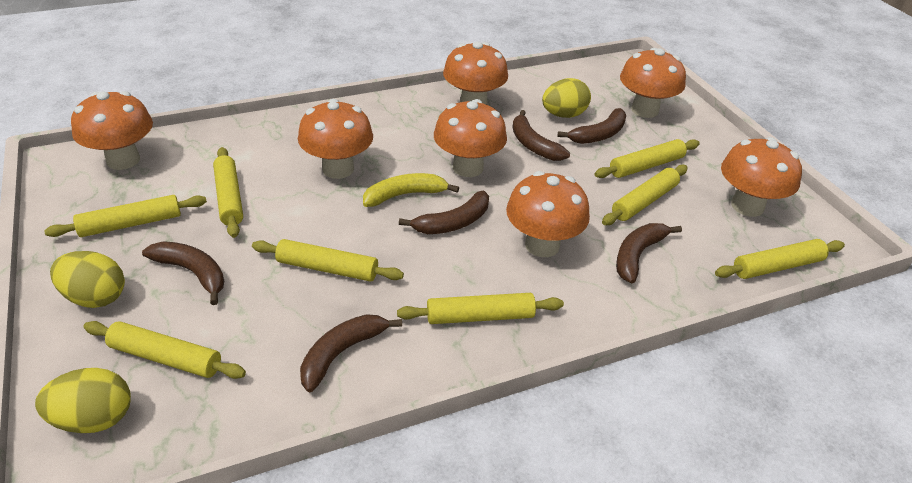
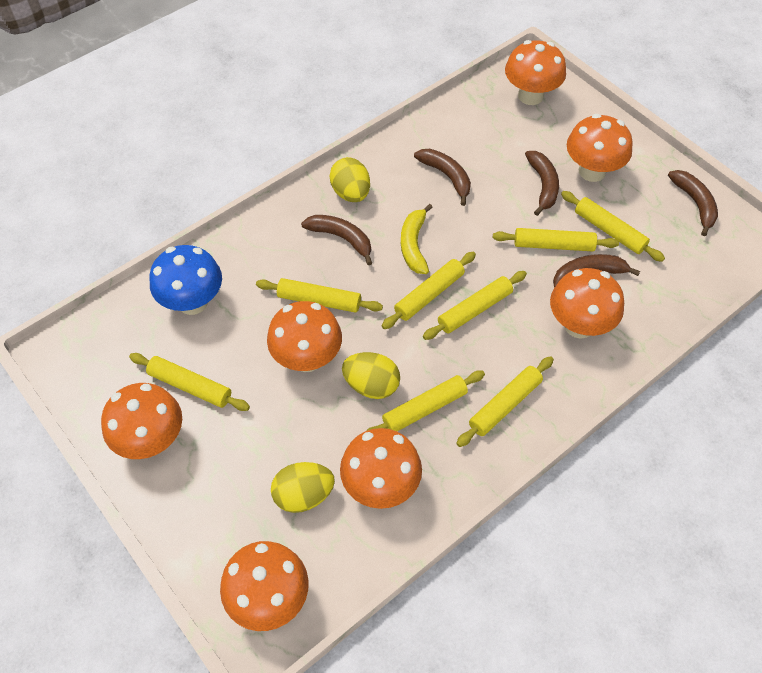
blue mushroom: none = 0 -> [149,245,222,315] = 1
brown banana: [142,241,224,305] [300,314,402,392] [399,191,489,234] [512,110,570,161] [558,108,626,144] [616,223,682,283] = 6 -> [301,215,372,265] [414,149,471,206] [525,151,559,216] [553,254,640,288] [668,170,718,236] = 5

